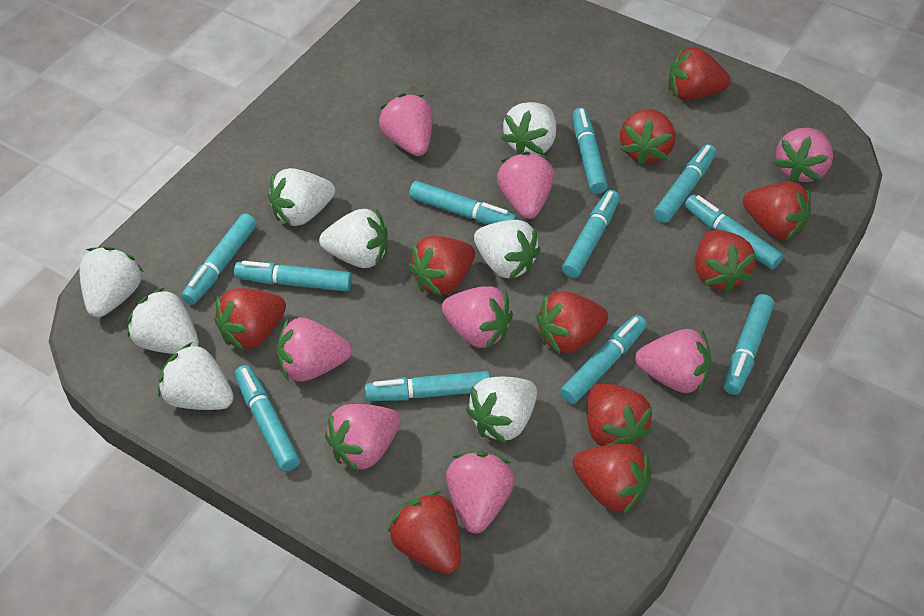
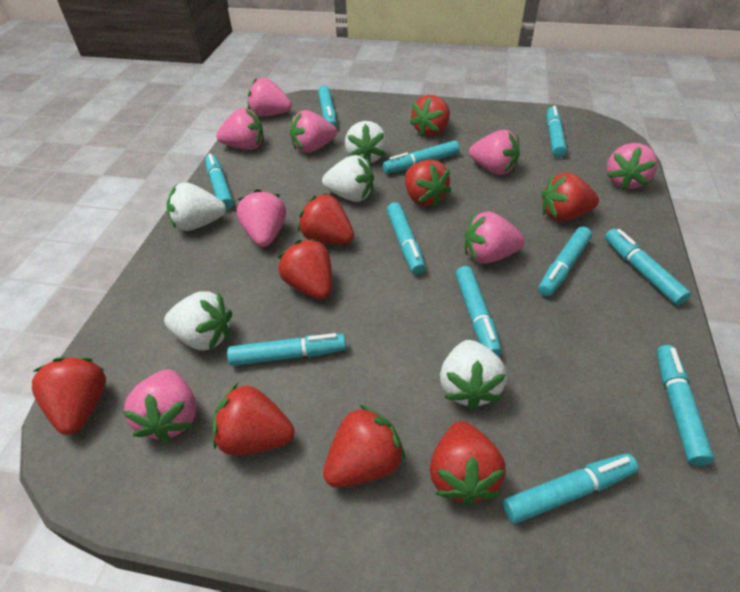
red strawberry: [214,288,286,351] [387,491,461,574] [408,236,475,296] [536,291,608,354] [572,444,651,514] [587,383,652,446] [620,109,675,166] [668,47,731,100] [695,230,756,293] [743,182,811,240] = 10 -> [32,357,106,435] [212,383,295,455] [278,239,332,299] [298,193,354,244] [323,405,405,487] [405,159,451,207] [410,95,450,137] [430,421,506,507] [541,172,599,222] = 9
white strawberry: [79,247,144,317] [127,287,199,354] [158,342,234,410] [268,168,335,226] [319,209,388,268] [466,377,537,444] [474,220,541,279] [501,102,556,155] = 8 -> [164,291,232,351] [167,182,226,231] [322,155,374,202] [345,121,387,163] [440,340,507,411] = 5

